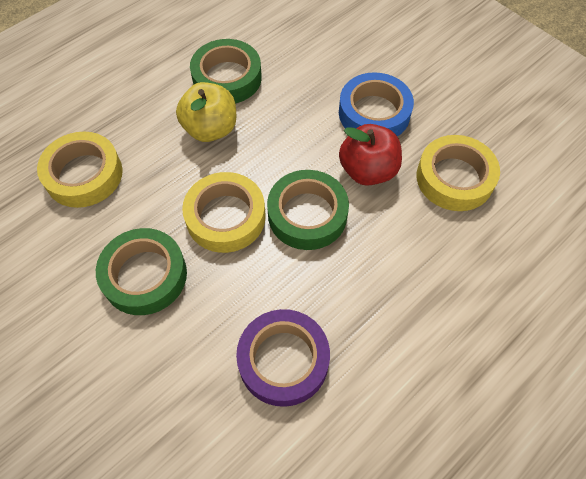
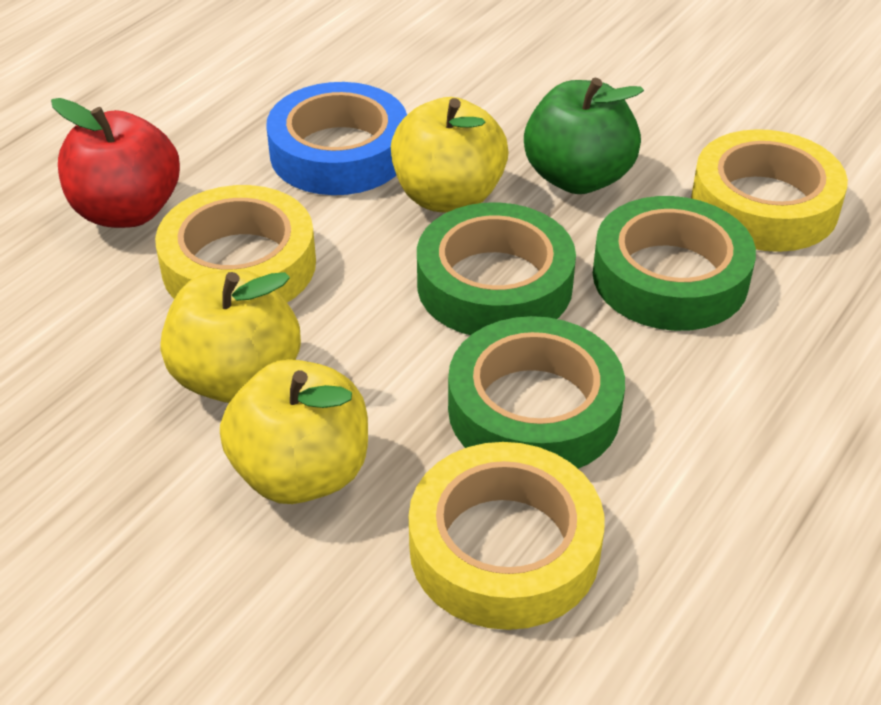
green apple: none = 0 -> [524,77,644,194] = 1
purple tape: [236,309,330,407] = 1 -> none = 0
yellow apple: [176,82,237,142] = 1 -> [161,269,301,403] [220,359,368,504] [391,97,509,213] = 3

